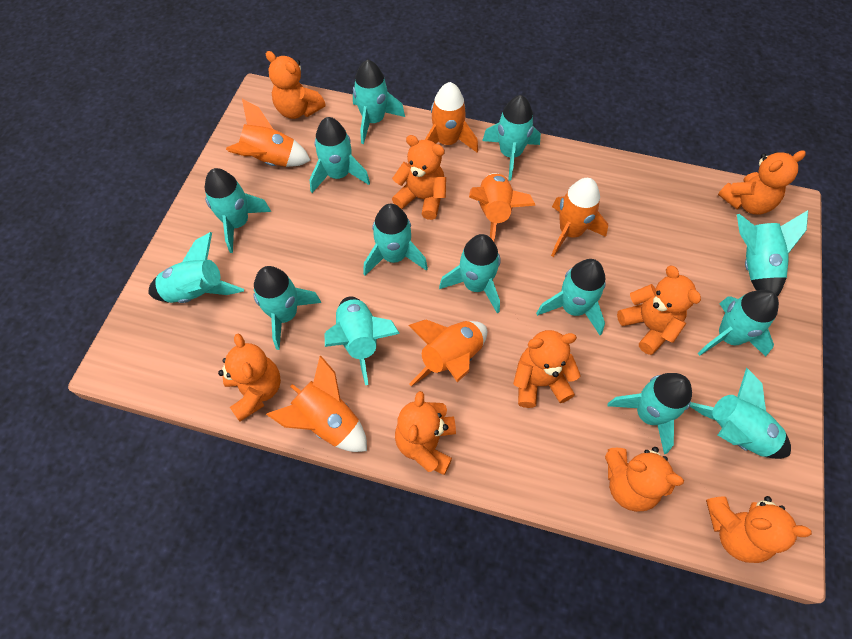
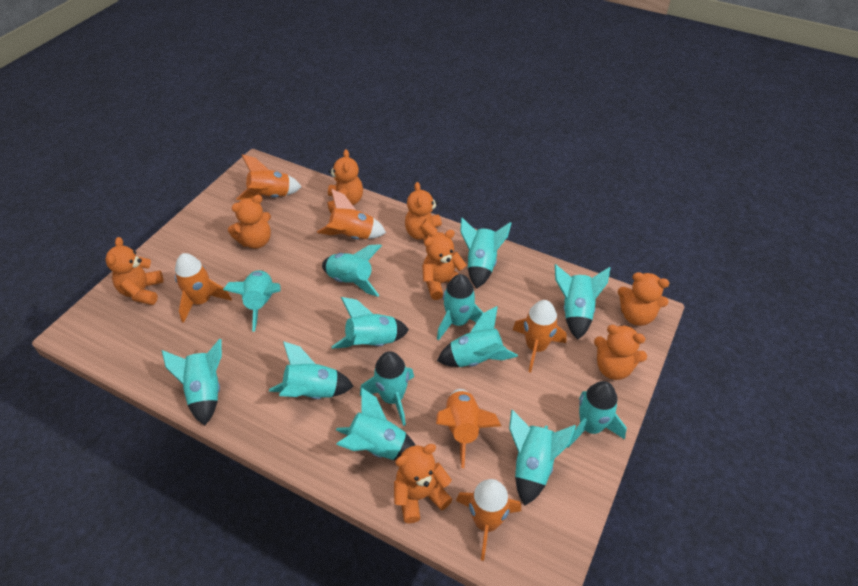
orange teddy bear: [218,334,281,421] [266,51,325,119] [392,135,446,220] [395,391,456,475] [513,330,581,408] [605,447,684,512] [617,266,701,355] [706,496,812,563] [718,150,806,214] = 9 -> [105,237,163,305] [228,195,271,249] [327,149,363,213] [394,444,453,523] [405,182,444,241] [422,230,466,300] [594,325,647,380] [618,272,669,326] = 8
turquoise rocket: [149,232,244,303] [205,168,271,253] [253,266,321,350] [310,117,370,193] [325,296,400,385] [353,60,405,144] [363,204,428,276] [439,234,501,313] [482,95,541,180] [536,259,606,335] [607,373,692,454] [689,368,791,459] [698,290,779,356] [737,210,808,296] = 14 -> [162,339,222,425] [223,270,281,332] [269,341,353,399] [322,244,382,297] [331,297,409,349] [336,387,416,460] [360,351,414,426] [437,274,483,341] [437,306,518,367] [460,218,512,288] [509,410,576,506] [555,264,610,339] [567,381,627,448] = 13

